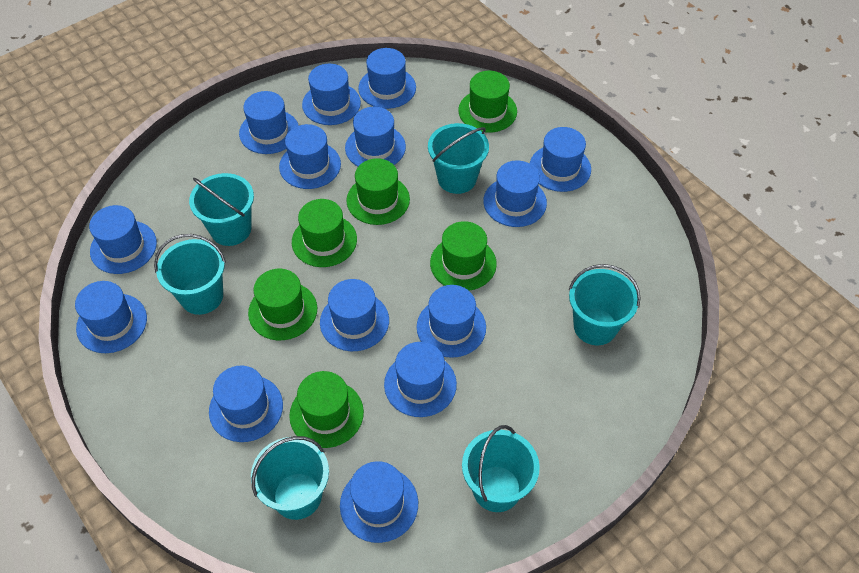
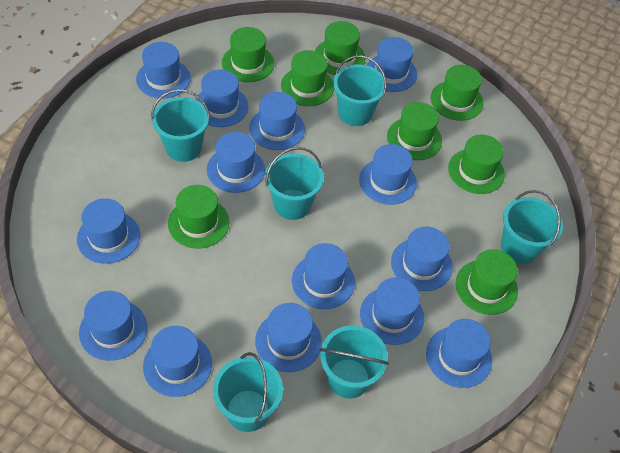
green hat: [248,269,317,340] [289,371,364,448] [292,199,357,267] [346,158,410,225] [430,221,497,291] [458,71,517,133] = 6 -> [168,185,229,249] [222,27,274,82] [281,50,334,106] [315,21,365,75] [387,102,442,160] [431,65,484,121] [448,135,505,194] [456,249,518,315] = 8

